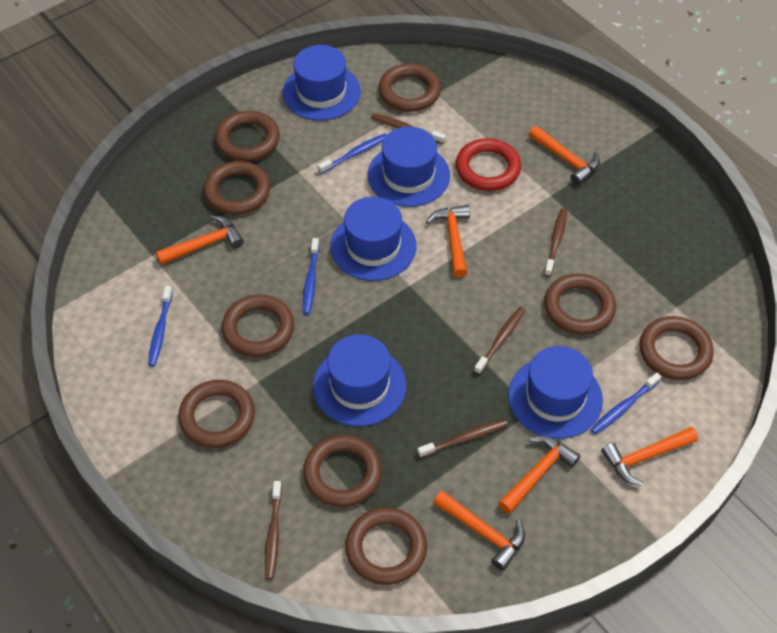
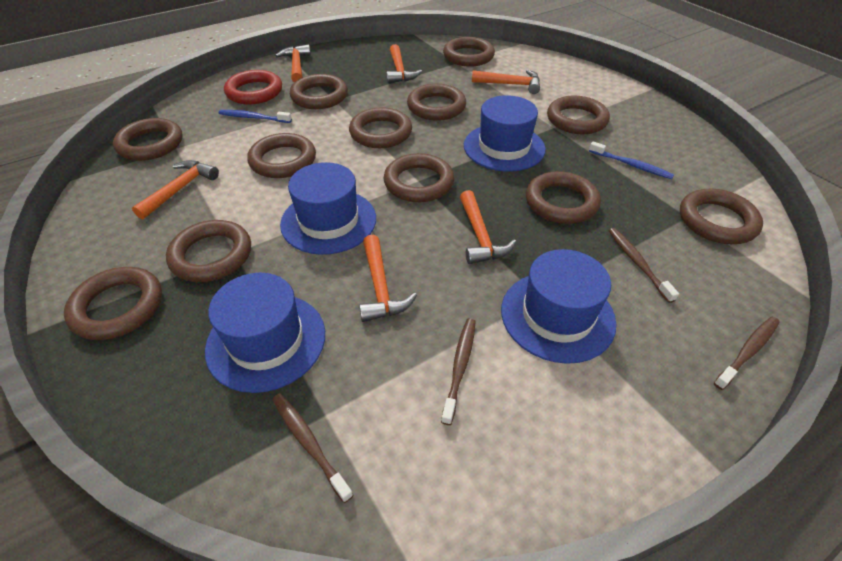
blue hat: [283,45,361,121] [313,334,406,426] [330,197,417,281] [368,127,450,207] [508,346,603,439] = 5 -> [205,273,325,393] [280,162,376,255] [464,95,546,171] [501,249,616,364] = 4
blue toothbrush: [148,286,173,367] [303,238,319,315] [318,133,387,174] [590,372,662,435] = 4 -> [219,110,292,123] [589,141,674,179] = 2
brown ring: [178,380,255,448] [204,161,270,215] [215,111,280,162] [222,294,294,357] [303,435,382,507] [345,507,427,585] [379,64,441,112] [544,274,616,335] [640,316,714,380] = 9 -> [64,267,162,340] [113,118,182,161] [166,220,251,282] [247,133,316,178] [290,74,348,109] [349,108,412,148] [384,153,454,202] [407,84,466,121] [443,37,495,67] [526,171,601,224] [547,96,610,134] [680,189,763,244] = 12
brown toothbrush: [265,481,282,579] [371,113,446,144] [418,419,508,458] [474,307,525,375] [544,208,567,277] = 5 -> [272,393,353,503] [441,318,476,425] [608,228,679,303] [714,317,780,390] = 4

